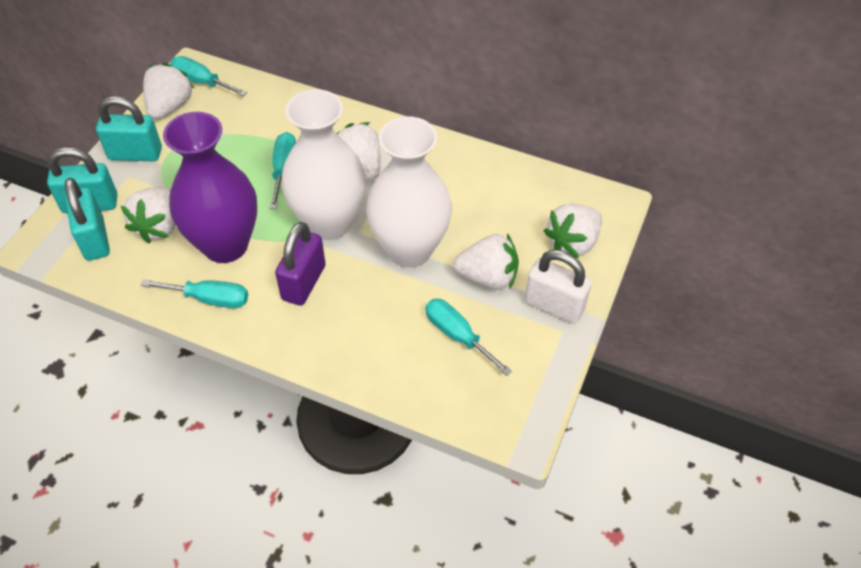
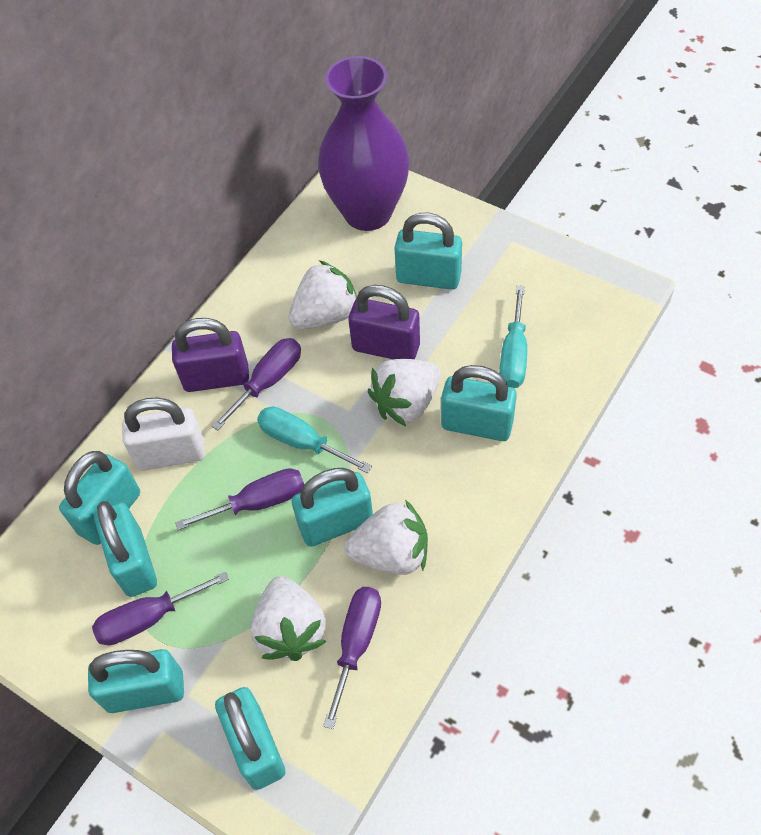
purple padlock: [275,222,325,306] = 1 -> [172,318,249,392] [348,285,420,359] = 2
purple screwdriver: none = 0 -> [92,571,229,645] [175,468,304,530] [212,338,301,431] [323,587,381,729] = 4
turquoise padlock: [47,147,118,213] [65,178,110,261] [96,96,162,161] = 3 -> [59,451,140,545] [88,649,184,713] [94,501,157,597] [215,687,286,790] [292,468,373,547] [394,213,462,290] [441,365,517,441] = 7
turquoise screwdriver: [141,279,248,308] [170,56,247,96] [269,132,296,209] [425,299,512,376] = 4 -> [257,406,372,473] [499,285,527,388] = 2
white strawberry: [121,187,176,243] [143,63,195,119] [337,122,380,180] [453,234,519,290] [543,204,602,259] = 5 -> [251,576,327,661] [289,260,357,329] [344,499,428,575] [367,359,441,426] = 4
white vase: [281,89,366,240] [366,116,452,267] = 2 -> none = 0

